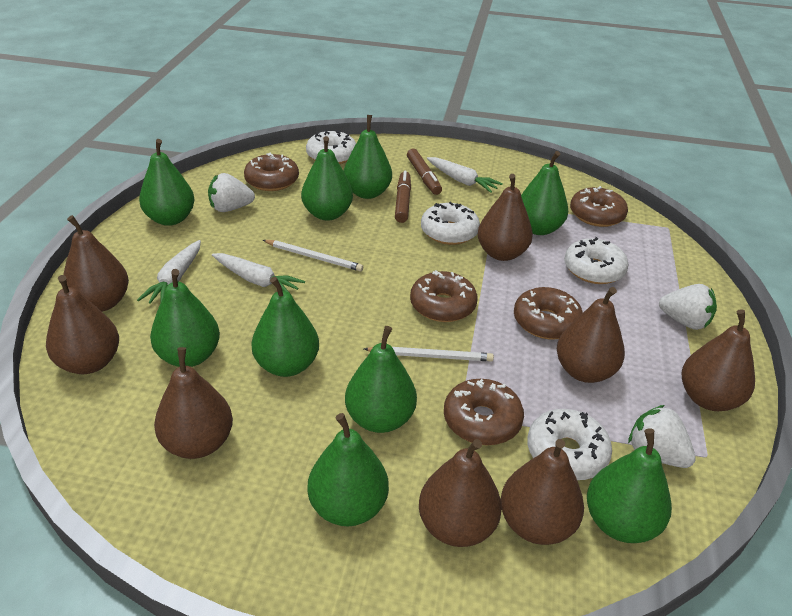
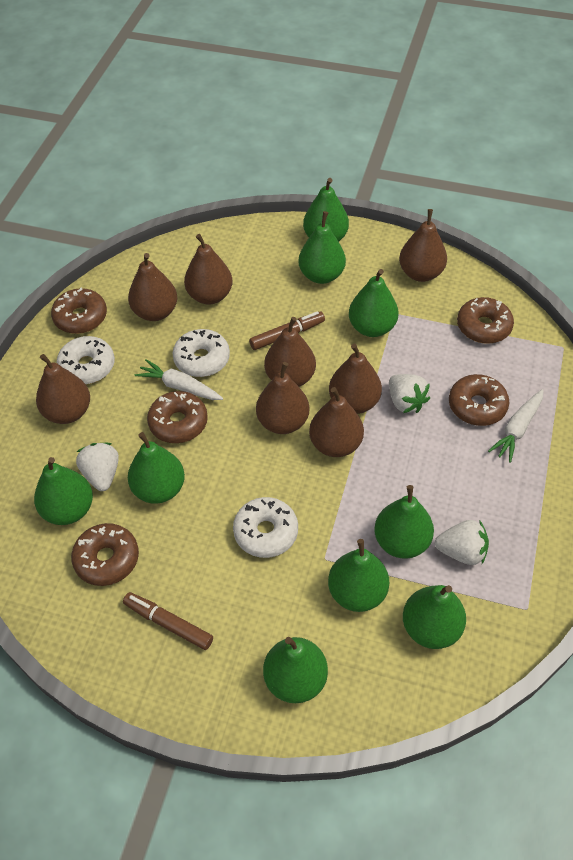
white carrot: [137,240,201,304] [212,253,305,292] [427,157,503,193] = 3 -> [135,359,223,400] [488,389,544,463] = 2
white donut: [306,130,356,164] [421,202,480,245] [527,409,612,480] [564,237,629,284] = 4 -> [56,336,115,384] [172,329,230,377] [233,497,298,558] = 3
white pencil: [263,240,363,272] [364,347,494,361] = 2 -> none = 0

